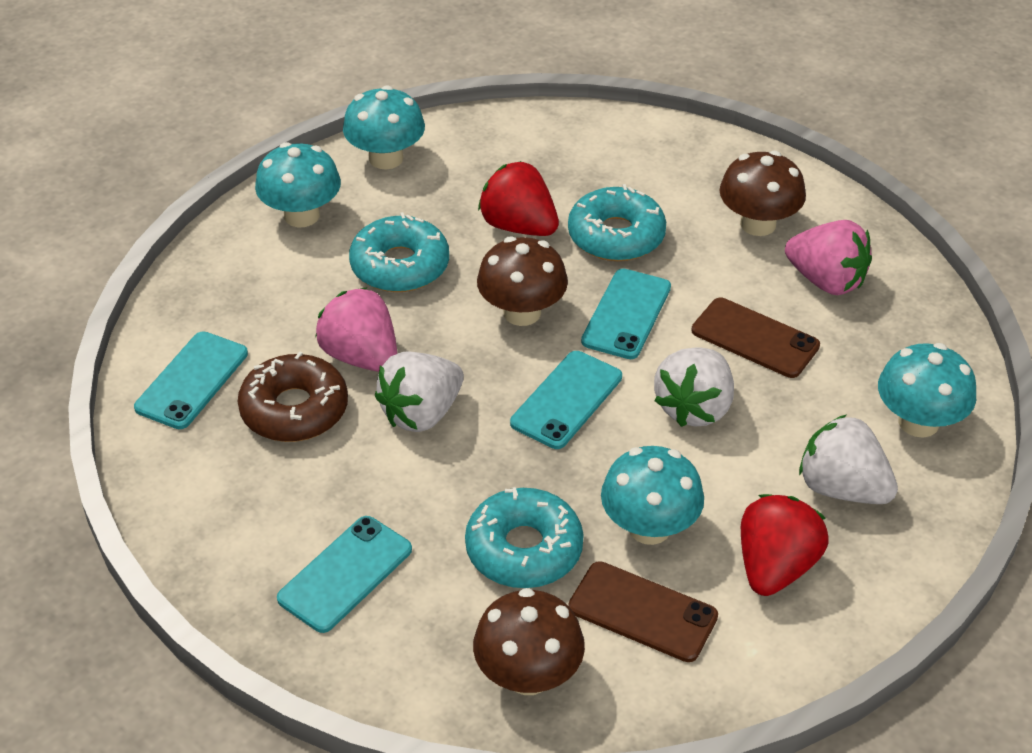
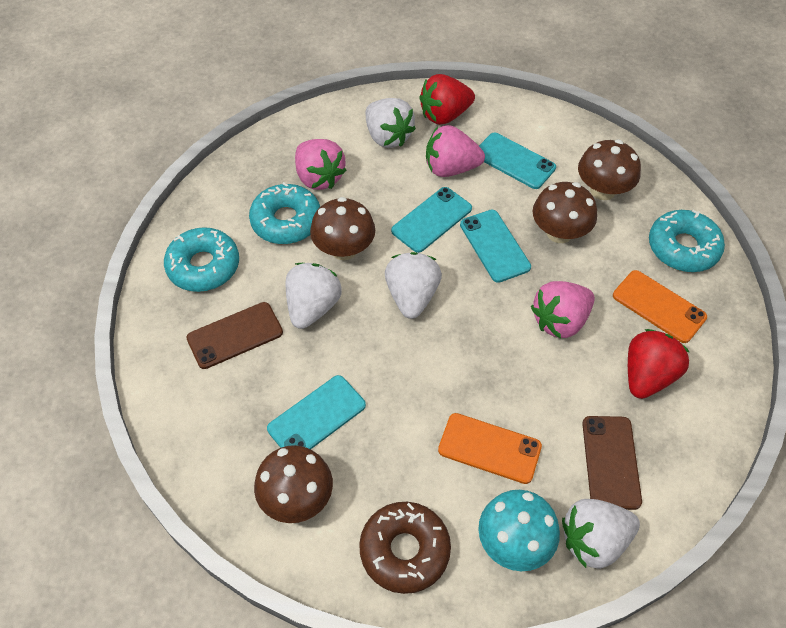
brown mushroom: [473,588,585,695] [477,236,568,326] [720,151,806,236] = 3 -> [254,445,333,523] [310,197,375,260] [533,182,597,243] [578,140,641,200] = 4
orange phone: none = 0 -> [438,413,542,484] [613,270,707,343] = 2
pink strawberry: [315,287,397,372] [785,220,872,295] = 2 -> [295,139,347,190] [426,125,485,177] [531,281,595,339] = 3
turquoise mushroom: [255,142,341,228] [343,85,425,170] [601,446,704,545] [878,343,976,438] = 4 -> [478,490,560,571] = 1
white strawberry: [375,351,464,432] [654,347,734,427] [799,414,898,504] = 3 -> [286,263,341,329] [365,98,416,148] [385,252,442,319] [562,499,640,569] = 4

